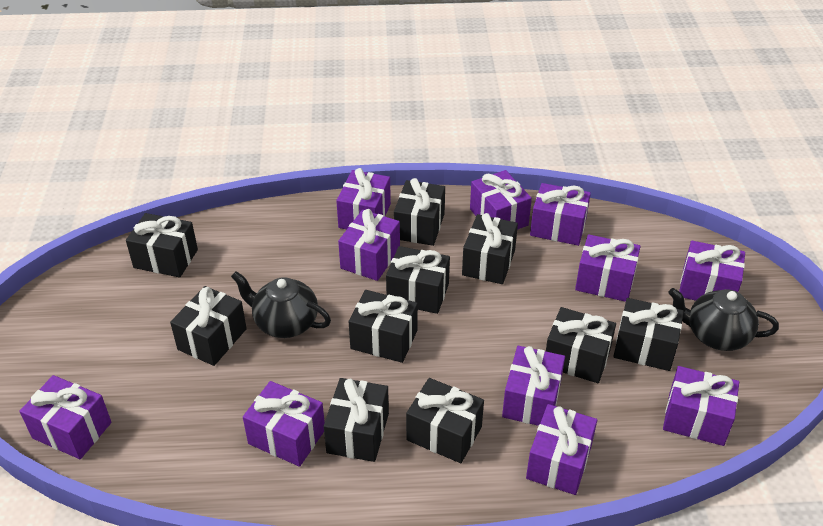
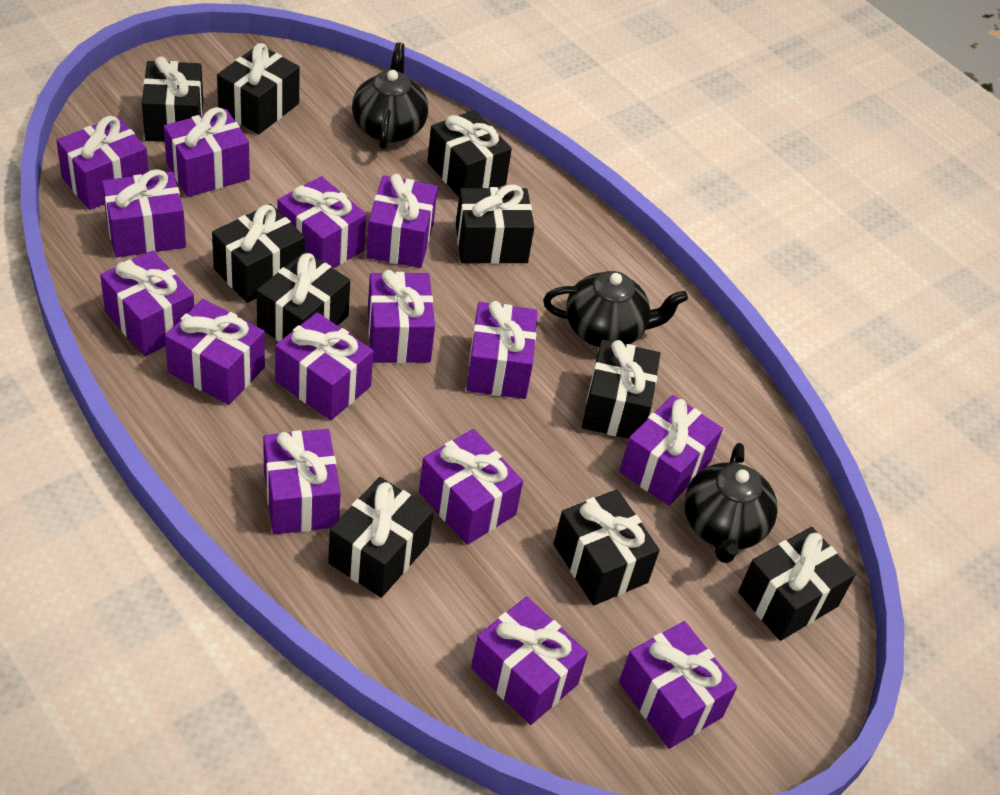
black teapot: [231,271,331,338] [668,288,779,351] = 2 -> [352,43,428,149] [543,271,688,347] [684,443,778,563] = 3
purple gift: [20,375,112,459] [243,381,325,467] [336,168,391,229] [338,209,400,281] [470,170,532,230] [502,346,565,426] [526,404,597,495] [530,183,591,246] [575,234,641,302] [663,366,739,446] [679,241,745,301] = 11 -> [56,116,149,210] [100,250,194,356] [102,169,186,257] [164,107,250,197] [165,299,265,405] [263,429,341,534] [275,312,374,420] [277,176,366,268] [366,174,438,268] [368,270,435,363] [419,429,523,545] [466,301,538,399] [471,597,588,725] [619,621,737,749] [620,395,723,506] = 15

